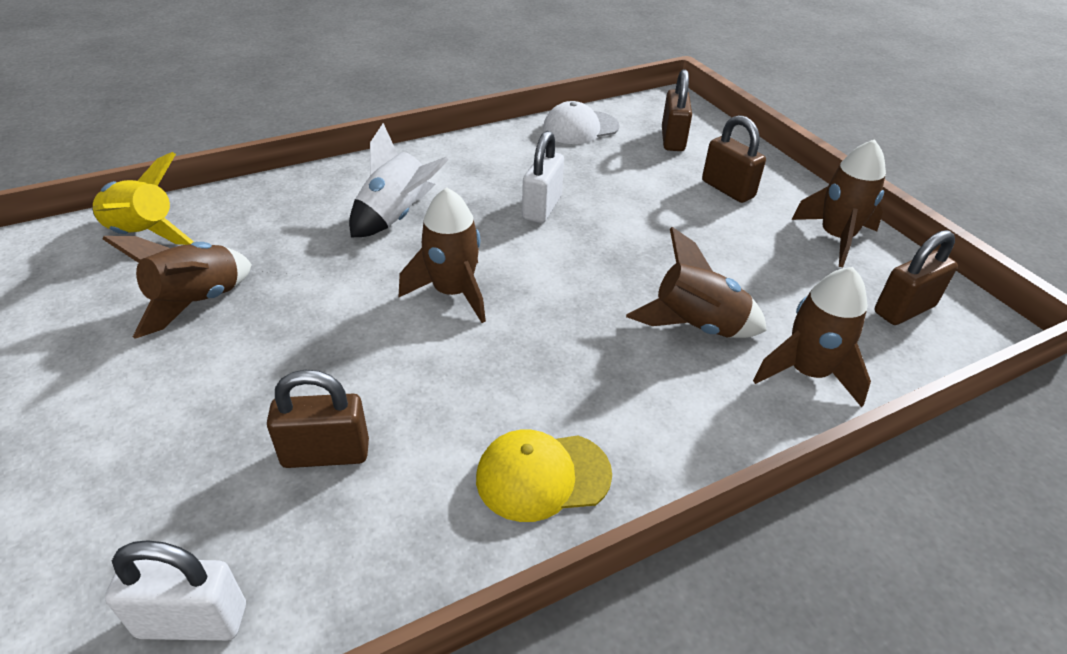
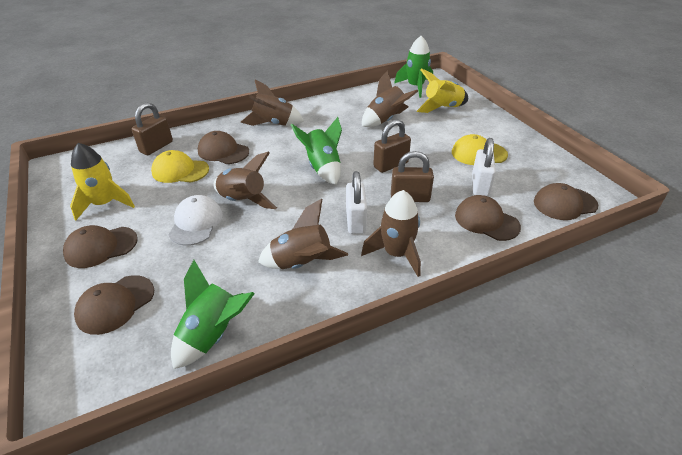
brown cap: none = 0 -> [63,225,138,268] [74,275,154,335] [198,131,249,164] [455,195,521,241] [534,183,598,220] = 5
brown padlock: [267,370,369,468] [662,69,692,151] [702,115,766,203] [874,230,958,325] = 4 -> [132,103,173,155] [373,119,411,173] [391,151,434,202] = 3
green rocket: none = 0 -> [171,260,255,369] [291,117,342,185] [394,36,433,98] = 3
white rocket: [349,123,449,237] = 1 -> none = 0
yellow cap: [476,430,612,522] = 1 -> [151,150,209,183] [452,134,508,165] = 2
yellow rocket: [93,152,194,245] = 1 -> [70,143,135,221] [417,68,468,113] = 2

